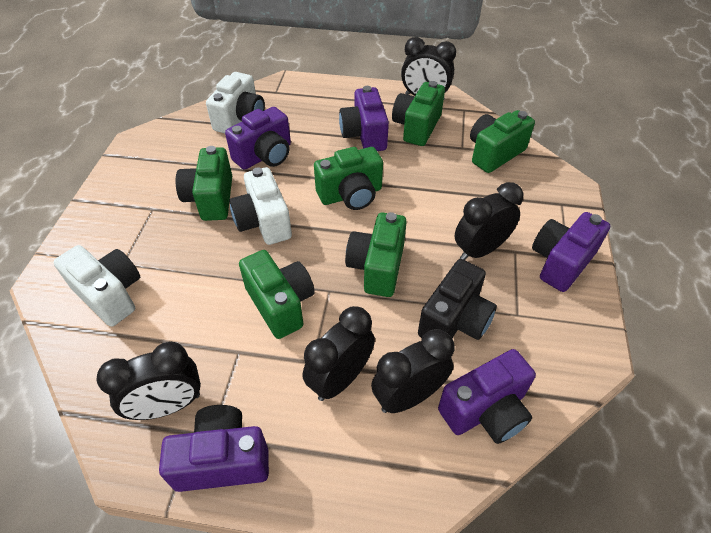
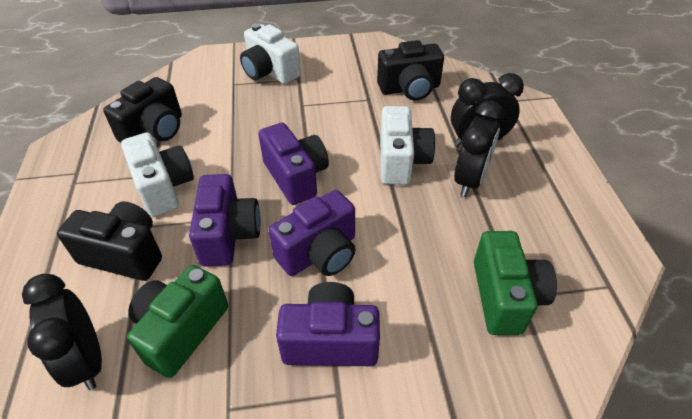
black camera: [418,259,497,340] = 1 -> [57,201,162,281] [103,77,182,143] [377,40,444,101] = 3
black clock: [97,342,201,420] [303,306,375,401] [371,329,454,413] [401,37,456,100] [455,182,523,260] = 5 -> [22,274,102,390] [451,73,524,147] [454,100,504,197] = 3
green camera: [176,146,232,221] [239,250,315,339] [314,147,383,210] [345,212,407,297] [392,81,445,146] [470,110,535,173] = 6 -> [127,265,228,378] [474,231,557,335] = 2
purple camera: [159,405,269,492] [225,107,291,170] [339,86,389,151] [438,349,536,444] [532,212,610,292] = 5 -> [189,174,261,266] [258,123,329,205] [268,190,356,276] [276,282,380,366] = 4

